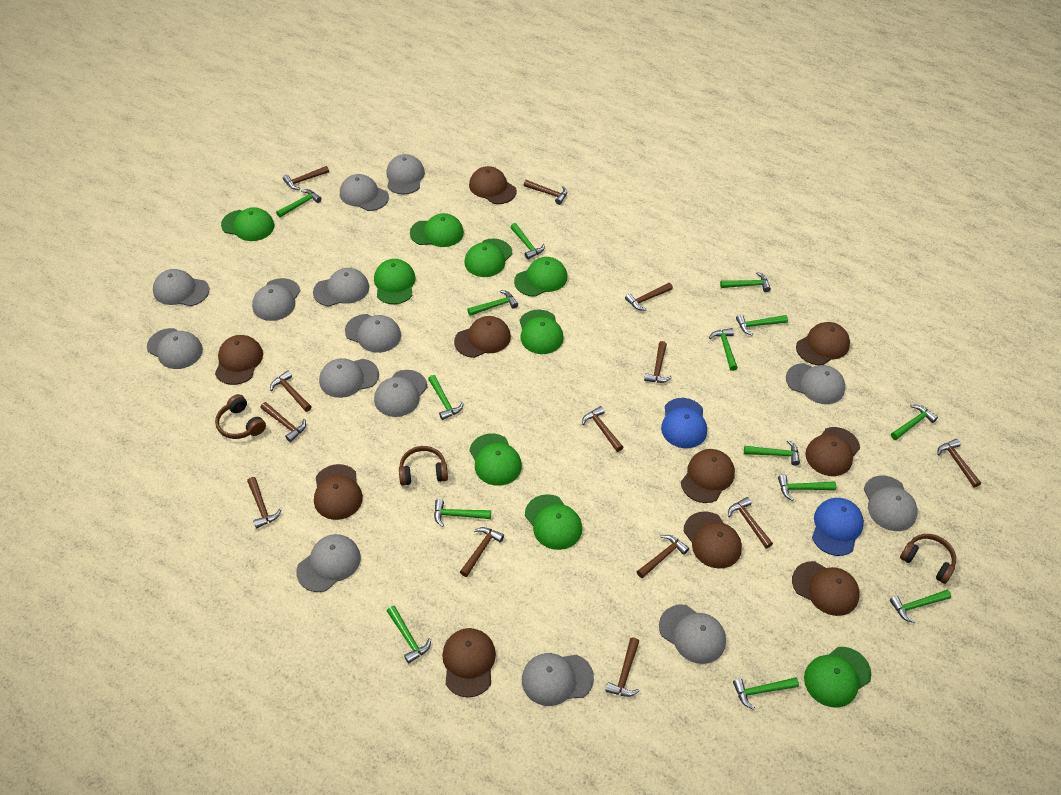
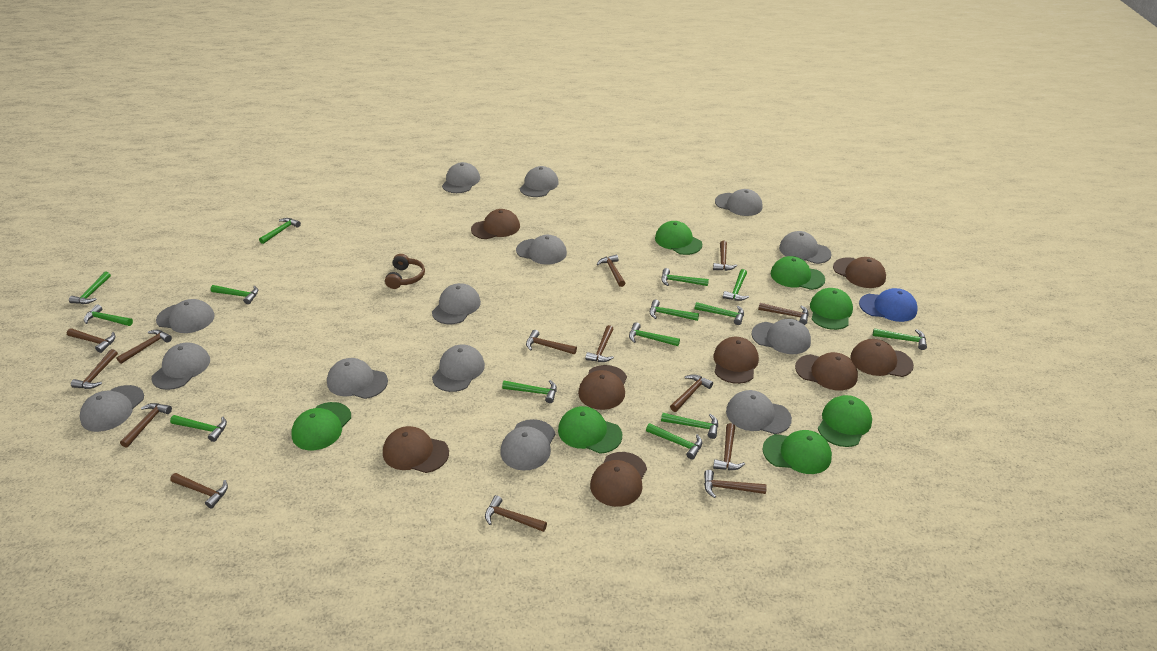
blue cap: [661,398,707,448] [812,498,864,556] = 2 -> [859,288,918,322] = 1
brown cap: [215,335,263,385] [314,464,363,520] [442,628,496,697] [454,316,511,358] [469,166,517,204] [681,449,735,503] [684,511,742,569] [792,561,860,616] [796,322,850,365] [805,427,860,476] = 10 -> [383,426,449,473] [471,209,520,239] [578,365,627,410] [590,452,647,507] [713,337,759,384] [795,352,858,390] [833,257,886,288] [850,339,914,377] = 8
brown hammer: [247,477,281,529] [261,402,306,442] [270,370,312,412] [283,166,329,190] [460,527,504,577] [524,180,567,205] [582,406,623,452] [605,638,639,697] [625,283,673,311] [637,535,689,578] [644,341,672,383] [728,497,773,549] [937,439,981,488] = 13 -> [67,328,115,353] [71,349,118,389] [116,330,172,364] [120,403,172,448] [170,473,228,509] [485,495,547,532] [526,330,577,354] [585,325,614,362] [597,254,625,287] [670,374,713,412] [704,470,767,498] [713,241,737,271] [713,423,745,470] [758,303,809,325] = 14
brown headphones: [215,394,266,439] [399,446,448,486] [900,534,956,584] = 3 -> [385,254,425,289] = 1
green cap: [221,207,274,241] [374,259,416,304] [410,213,464,247] [464,239,512,277] [469,434,522,486] [514,257,567,297] [519,310,564,354] [525,494,582,550] [804,647,872,708] = 9 -> [291,402,351,450] [558,406,622,454] [655,221,702,255] [763,430,832,474] [771,256,825,290] [810,288,853,330] [818,395,872,447] = 7

